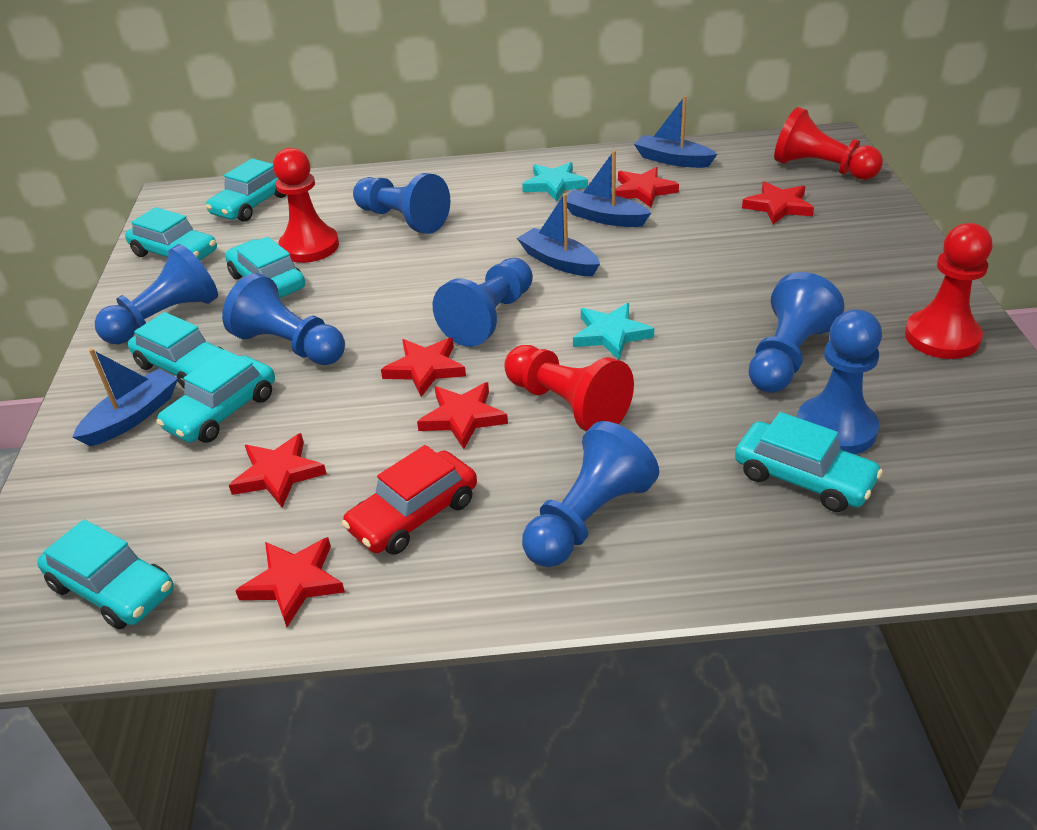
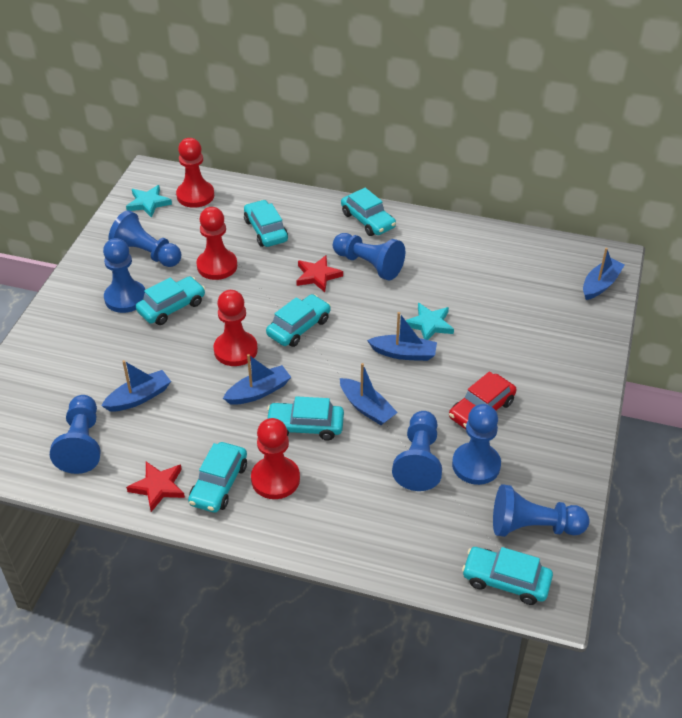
blue boat: [73,349,178,446] [517,194,600,276] [567,150,651,227] [634,96,717,168] = 4 -> [102,360,171,412] [223,354,291,405] [340,363,398,425] [367,312,437,361] [583,248,625,300] = 5
red star: [229,433,327,508] [235,537,345,627] [381,338,466,397] [417,382,508,449] [616,167,679,207] [742,181,814,224] = 6 -> [126,462,185,512] [296,255,343,292] = 2

